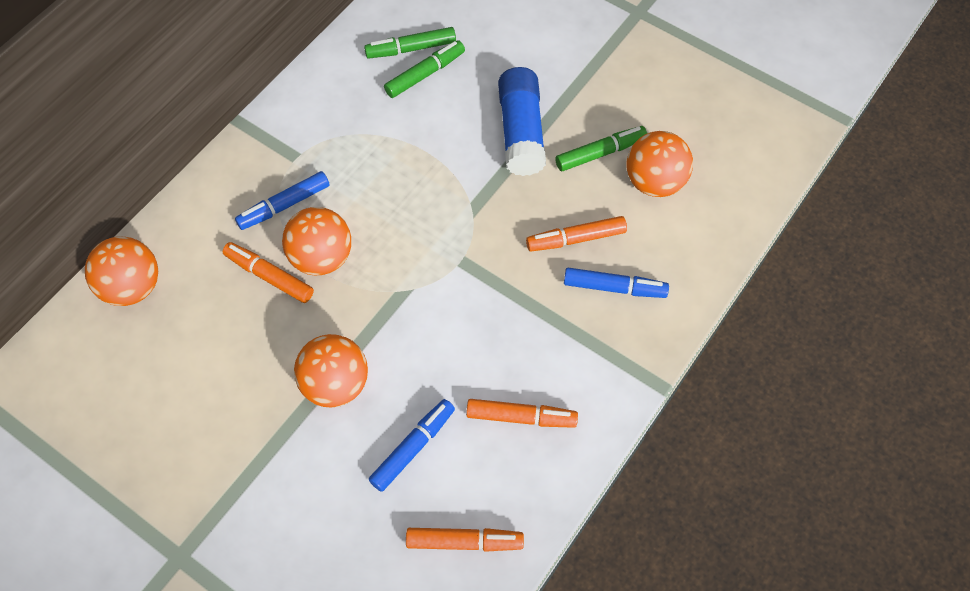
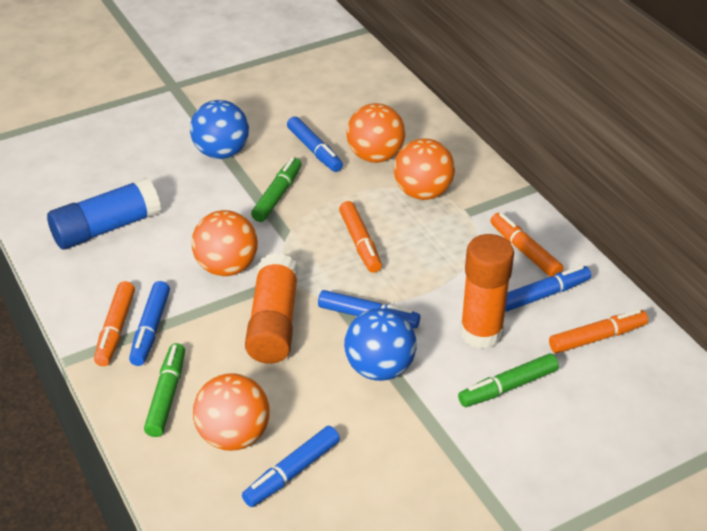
blue ball: none = 0 -> [190,100,249,159] [344,308,416,381] = 2
blue marker: [235,171,329,230] [368,399,455,492] [564,268,669,298] = 3 -> [129,281,170,366] [242,426,340,507] [287,117,343,172] [318,290,420,328] [505,265,591,312] = 5
orange glue stick: none = 0 -> [245,253,299,364] [460,234,514,349] = 2

